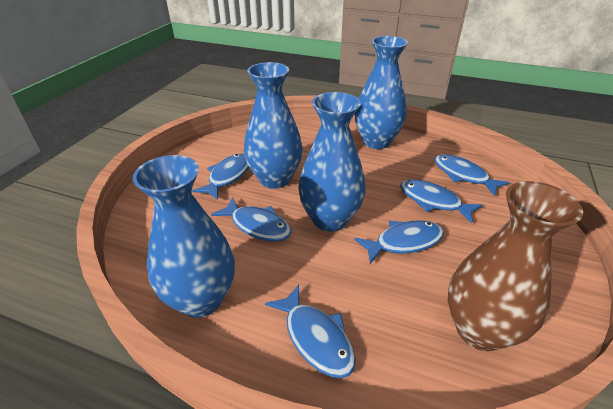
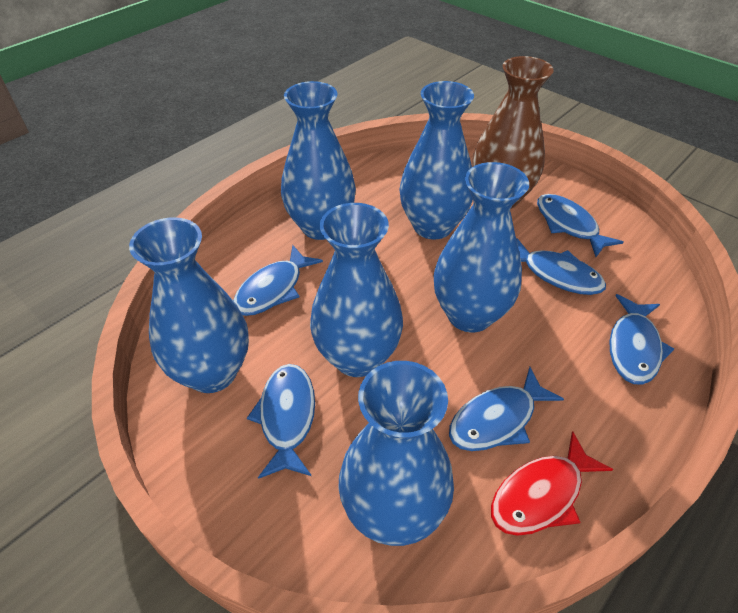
blue vase: [133,155,235,318] [244,62,303,189] [298,92,365,232] [355,36,408,149] = 4 -> [129,217,249,393] [281,81,356,240] [310,203,403,377] [338,361,454,546] [399,81,474,240] [434,162,529,332] = 6
red fish: none = 0 -> [491,431,613,536] = 1

